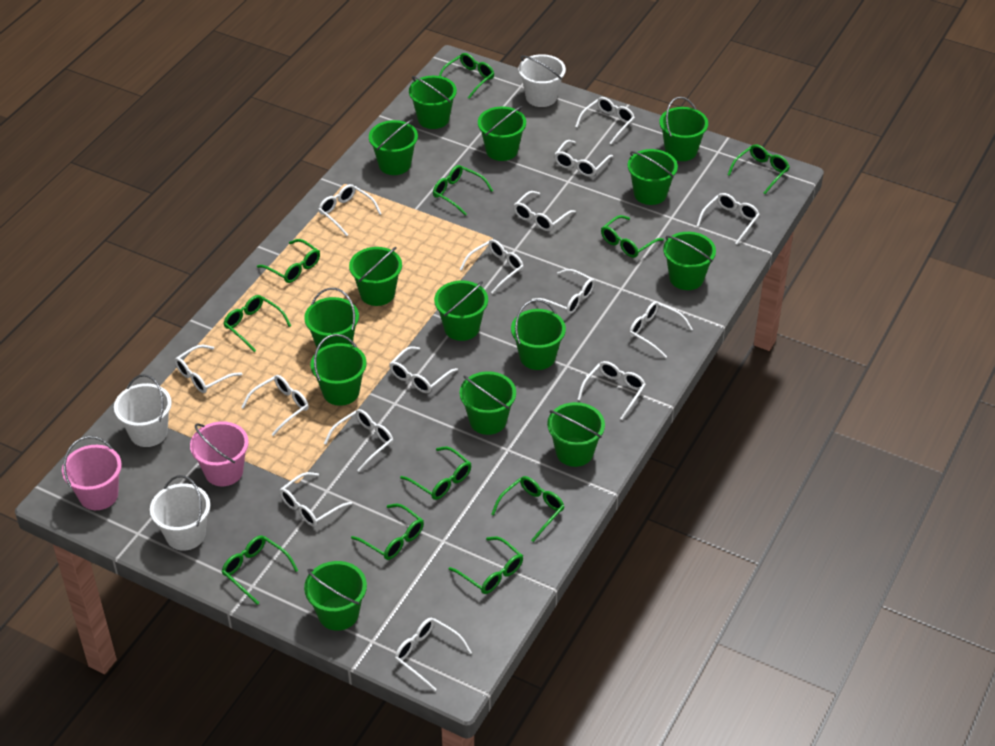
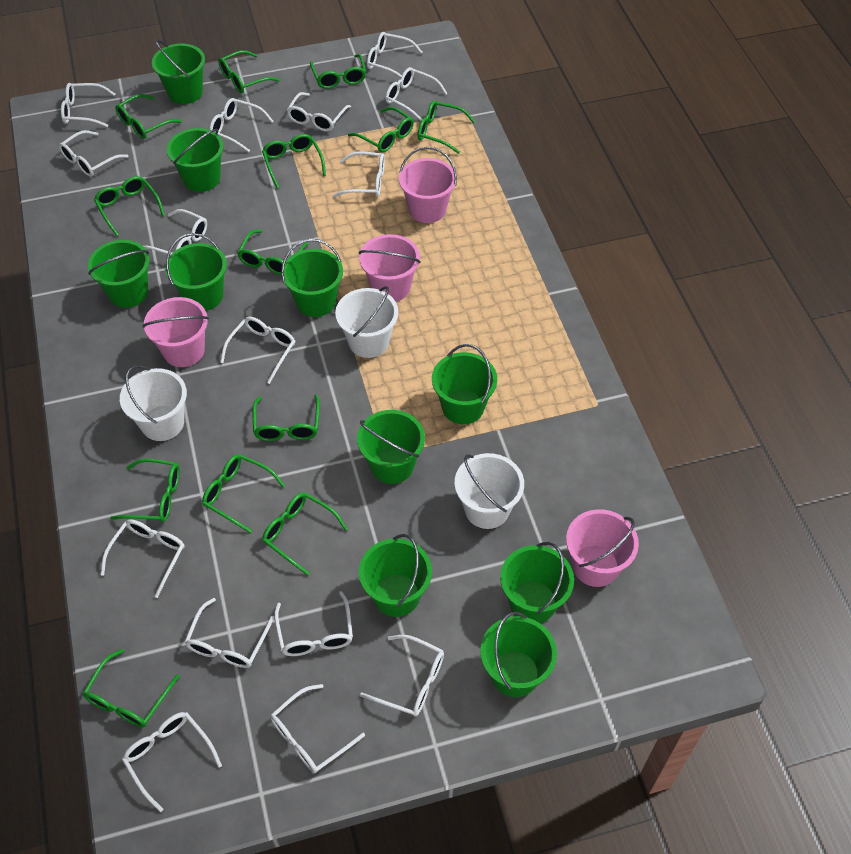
green bucket: [304,288,359,349] [304,561,367,631] [311,334,366,406] [349,247,402,306] [369,119,418,175] [409,76,457,129] [434,281,488,341] [460,371,516,435] [478,106,526,161] [511,299,566,370] [547,402,605,467] [628,149,678,205] [659,97,708,161] [663,232,716,290] = 14 -> [88,240,150,308] [152,40,205,104] [165,233,227,311] [167,128,224,192] [281,239,343,317] [357,410,425,484] [359,534,432,617] [432,344,497,424] [480,612,557,697] [500,542,574,623] = 10
green glasses: [222,535,298,605] [224,295,291,352] [257,239,320,283] [351,504,424,560] [400,446,471,500] [433,165,493,216] [439,53,494,99] [449,537,523,594] [491,476,565,542] [601,215,664,258] [728,144,790,194] = 11 -> [83,649,180,727] [94,176,165,236] [110,459,180,522] [115,94,182,139] [202,454,285,533] [218,50,280,93] [237,230,308,275] [253,395,320,441] [262,134,326,188] [262,493,348,576] [310,54,366,89] [348,107,414,152] [418,101,475,154] = 13
pink bucket: [62,436,122,510] [190,421,249,486] = 2 -> [143,297,209,367] [359,234,421,302] [399,147,457,223] [566,509,639,587] = 4

